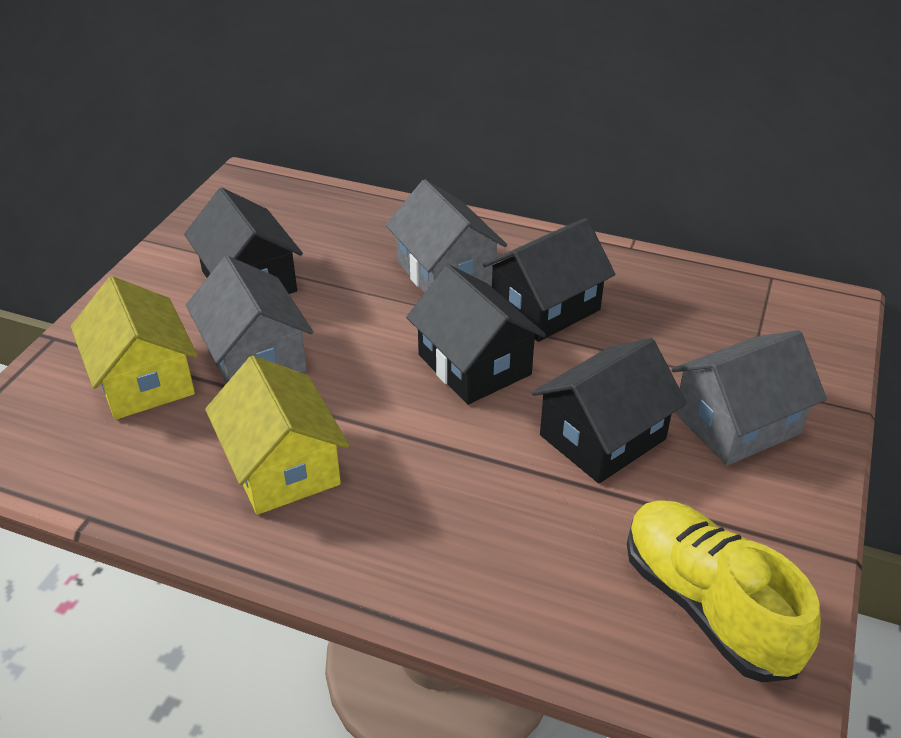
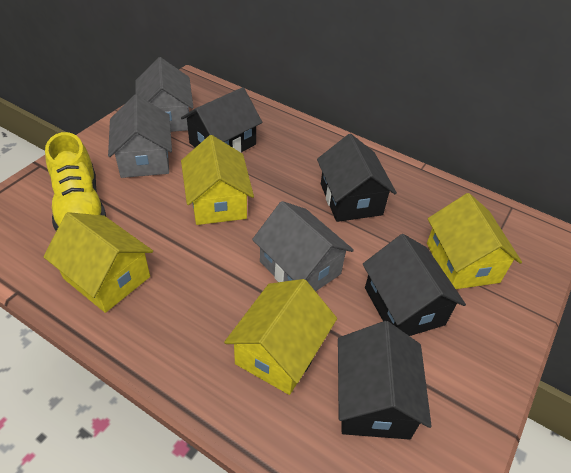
yellow house: [71,276,198,420] [205,356,349,515] = 2 -> [44,212,153,313] [181,135,254,225] [224,279,337,395] [427,193,522,289] = 4

